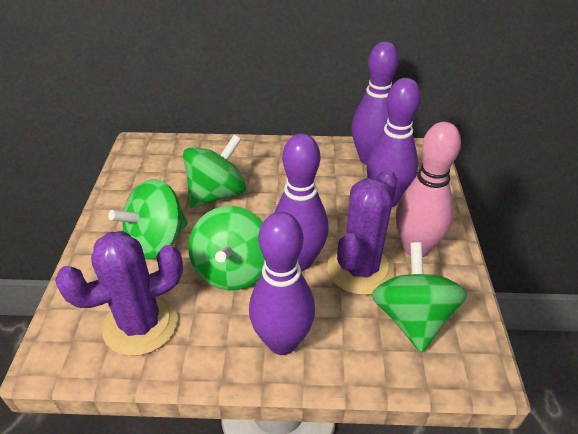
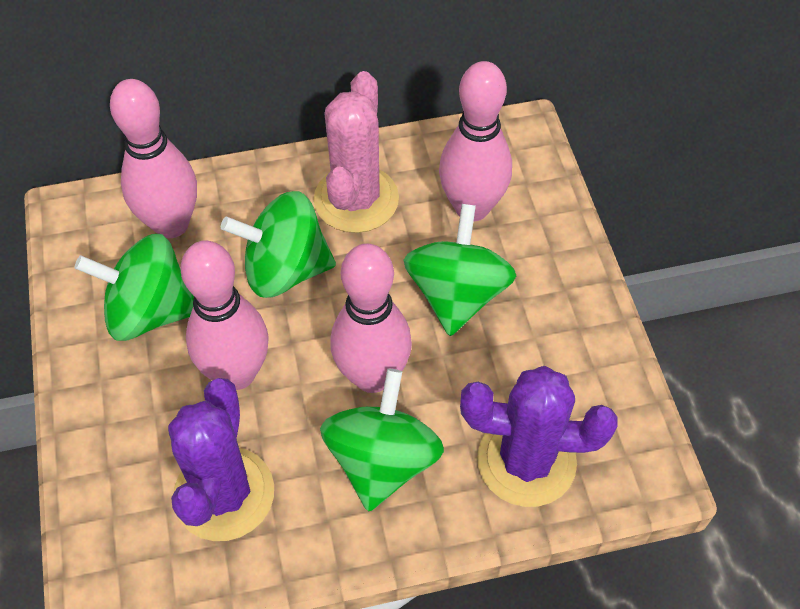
pink bowling pin: [396,122,461,257] = 1 -> [110,79,197,238] [180,241,269,390] [330,244,412,393] [439,61,512,222] = 4
pink cactus: none = 0 -> [314,71,399,233] = 1
purple bowling pin: [249,212,315,355] [274,133,329,271] [351,41,399,165] [367,78,421,207] = 4 -> none = 0

